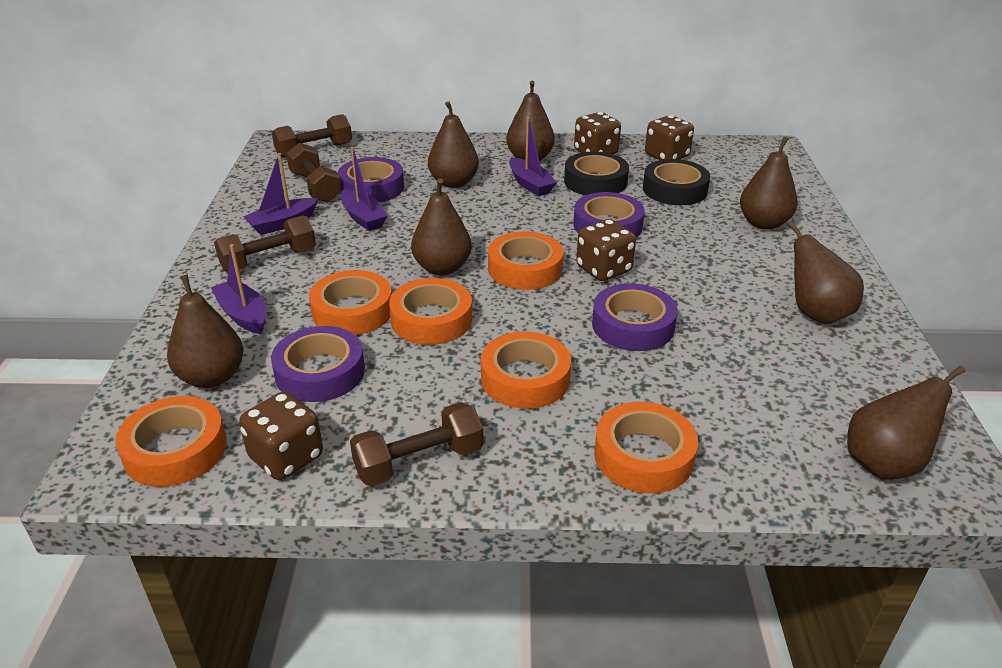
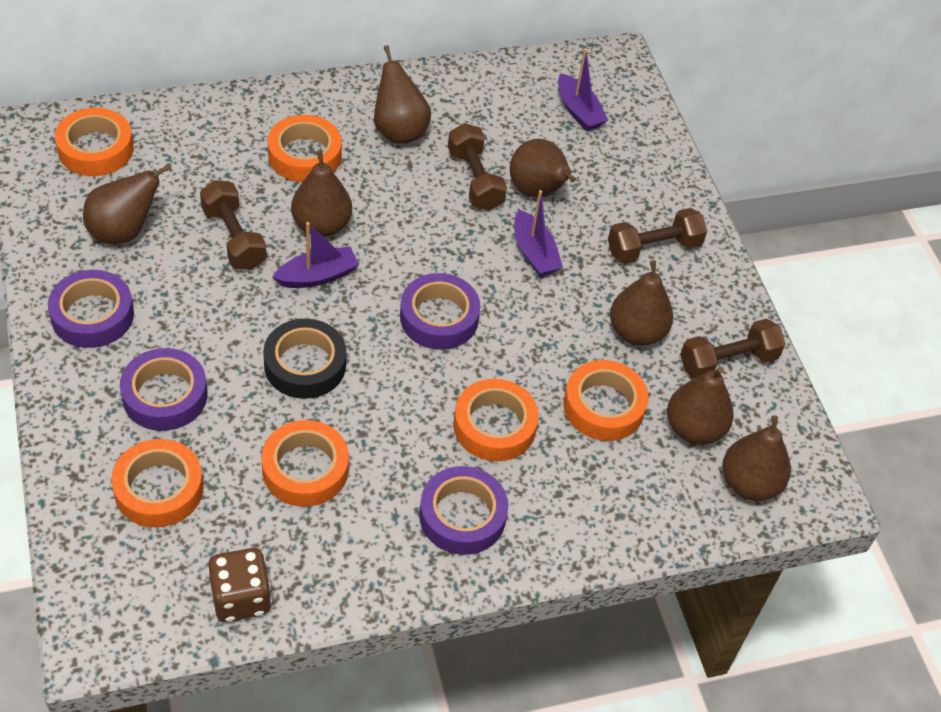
black tape: [564,152,629,195] [643,159,710,205] = 2 -> [263,319,346,399] = 1
brown dice: [239,391,323,480] [574,112,621,154] [576,219,636,281] [645,115,694,160] = 4 -> [207,548,272,622] = 1
purple boat: [211,244,267,334] [243,153,318,235] [341,147,387,231] [509,117,557,196] = 4 -> [273,222,359,288] [514,190,563,277] [558,48,608,131] = 3

